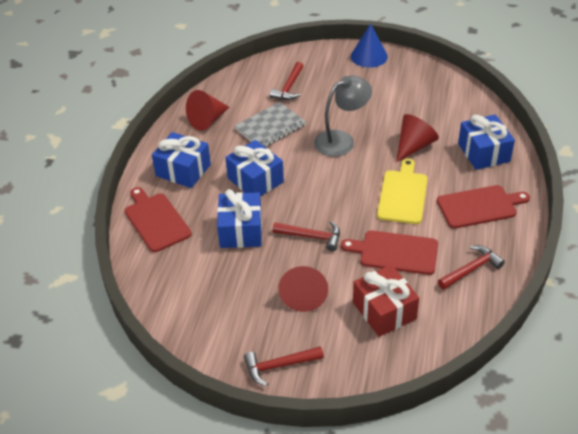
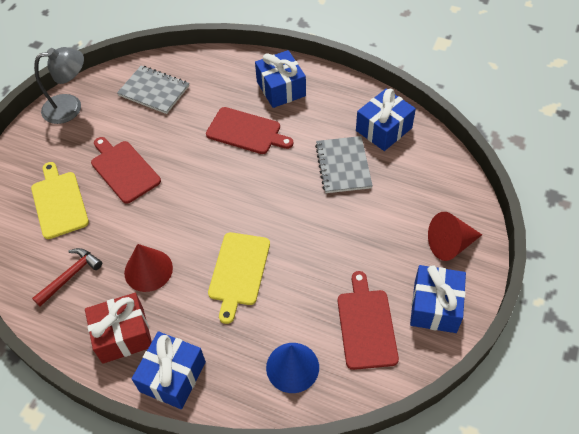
grey notebook: [235,102,306,147] = 1 -> [117,65,189,114] [315,136,373,193] = 2
red cone: [186,90,229,131] [278,266,328,312] [396,114,439,162] = 3 -> [124,244,173,292] [428,212,482,261] = 2
red hammer: [244,346,324,386] [269,62,304,100] [272,221,340,251] [438,245,505,290] = 4 -> [32,248,102,307] = 1
yellow cutting board: [377,159,428,224] = 1 -> [31,162,89,239] [208,232,270,324] = 2

